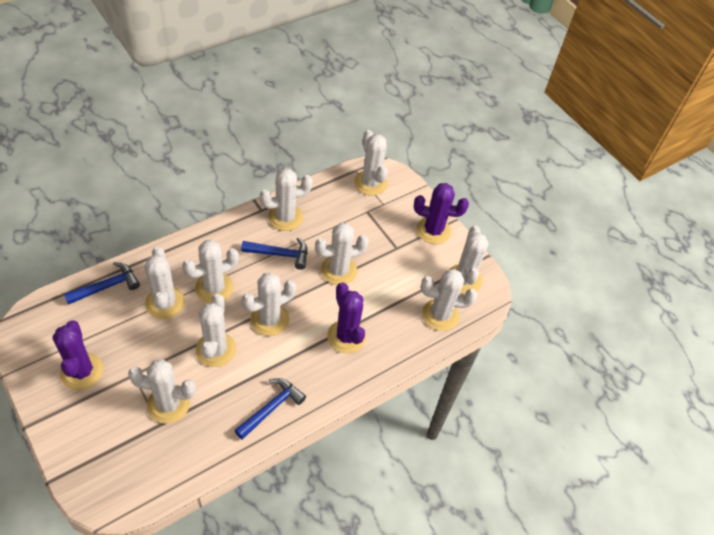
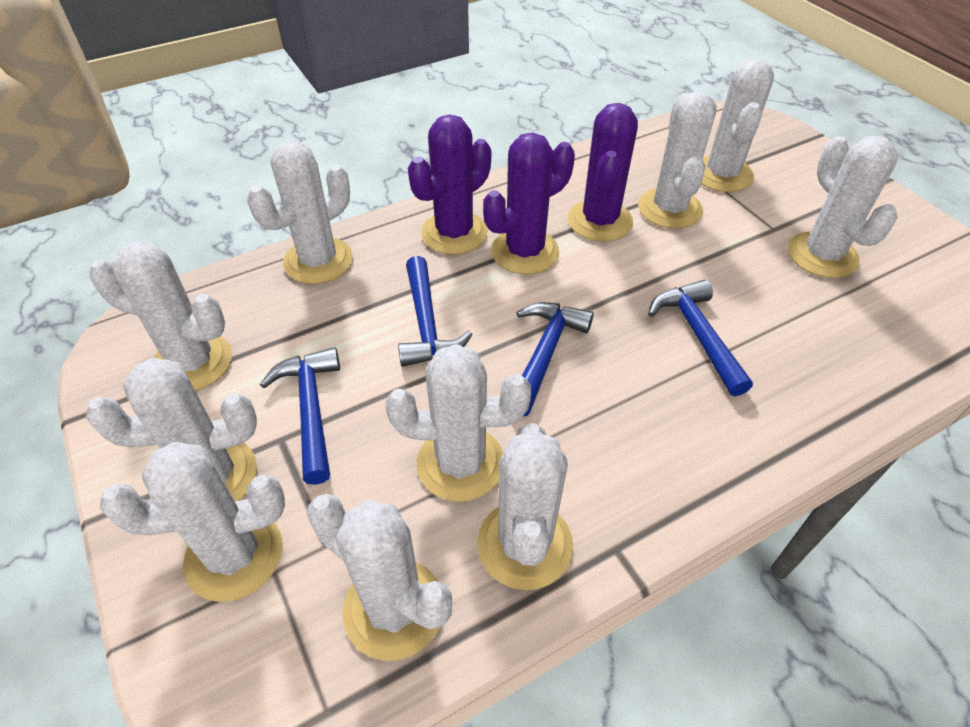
blue hammer: [64,262,140,305] [234,378,306,440] [241,237,308,270] = 3 -> [260,347,340,485] [398,256,473,367] [516,302,594,416] [648,280,753,396] = 4

